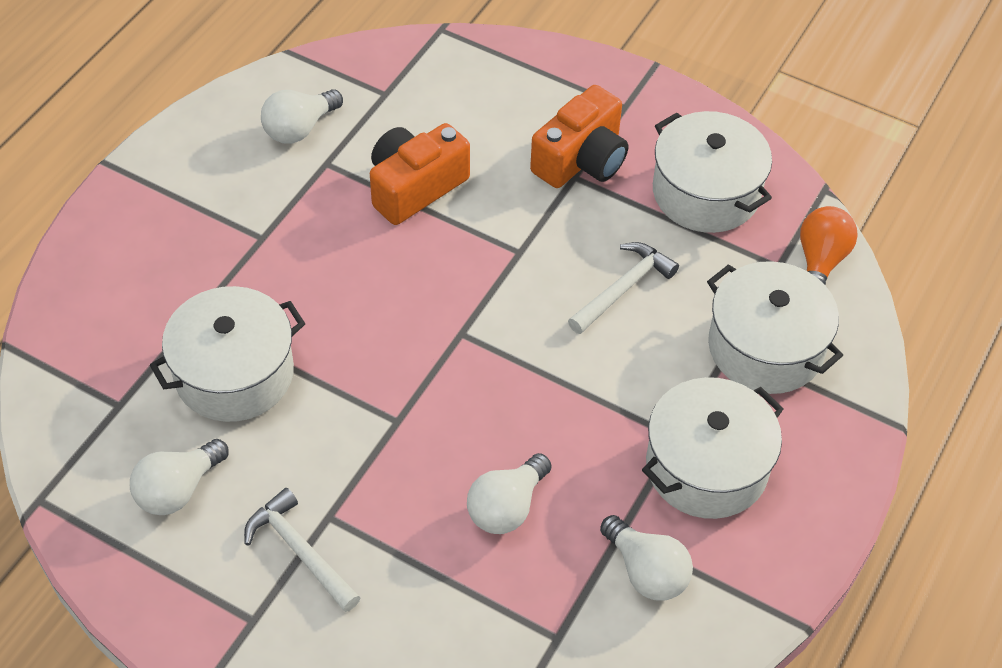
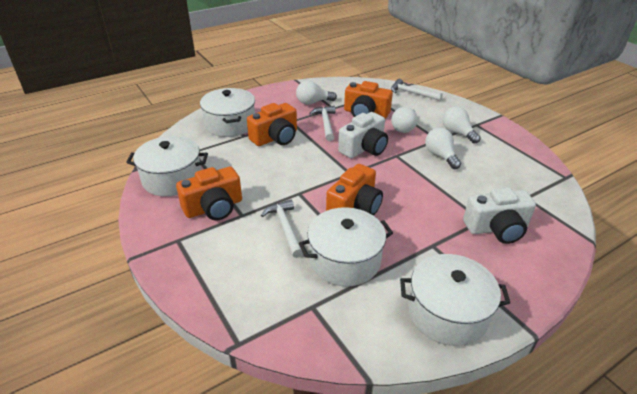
orange camera: [370,123,470,225] [530,85,628,188] = 2 -> [176,167,242,220] [247,103,297,146] [326,164,383,216] [344,81,393,119] = 4
orange light bulb: [800,206,858,285] = 1 -> none = 0
white camera: none = 0 -> [338,112,388,158] [463,188,536,244] = 2
white hammer: [244,488,361,612] [568,242,679,334] = 2 -> [261,200,303,258] [309,106,335,141] [391,79,443,101] = 3

